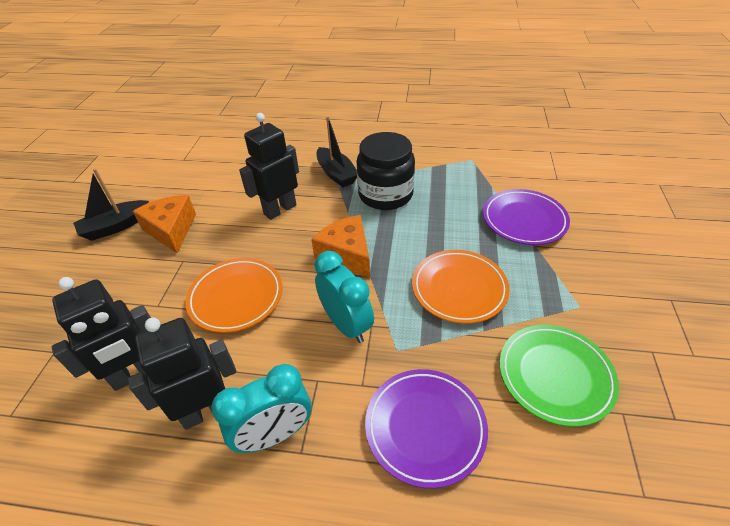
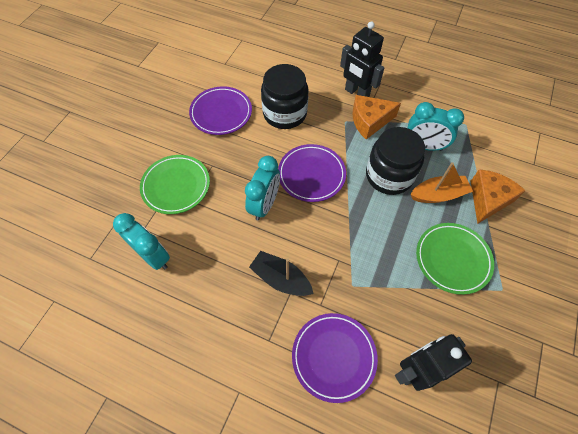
black boat: [73,168,149,241] [317,116,357,187] = 2 -> [249,251,314,296] = 1
black jar: [357,132,415,210] = 1 -> [261,64,309,129] [366,127,425,195] = 2
black robot: [52,277,151,391] [128,318,236,429] [239,113,299,220] = 3 -> [340,21,384,97] [395,334,472,391] = 2
green plate: [499,325,619,427] = 1 -> [140,155,210,214] [416,223,494,295] = 2
orange boat: none = 0 -> [411,162,473,203] = 1
orange plate: [185,258,282,333] [412,250,510,324] = 2 -> none = 0
purple plate: [365,369,488,488] [483,189,570,245] = 2 -> [189,86,252,135] [278,144,346,202] [292,313,378,403] = 3
turquoise clock: [211,364,312,453] [315,251,374,343] = 2 -> [113,213,170,270] [245,156,280,220] [407,102,464,151] = 3

